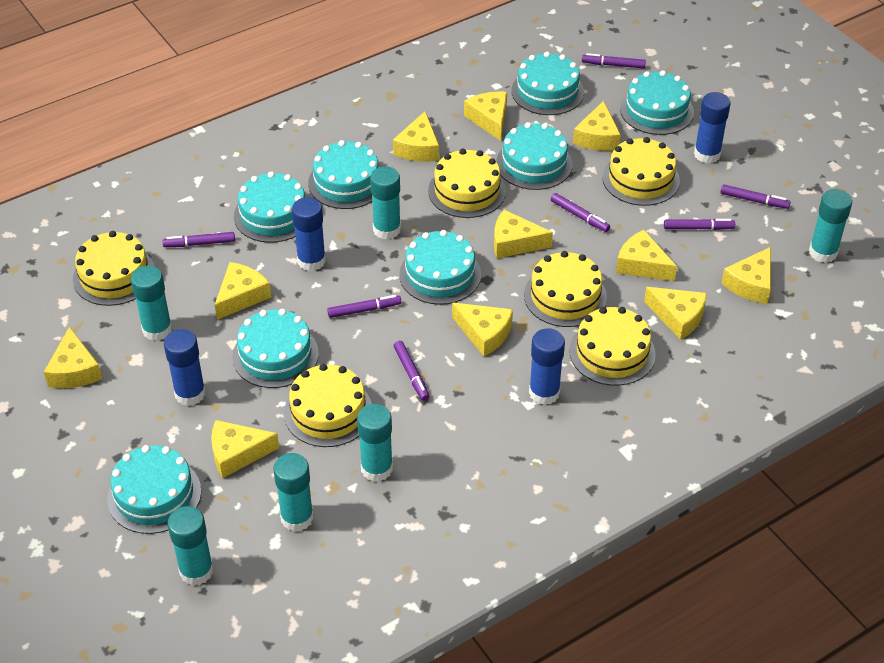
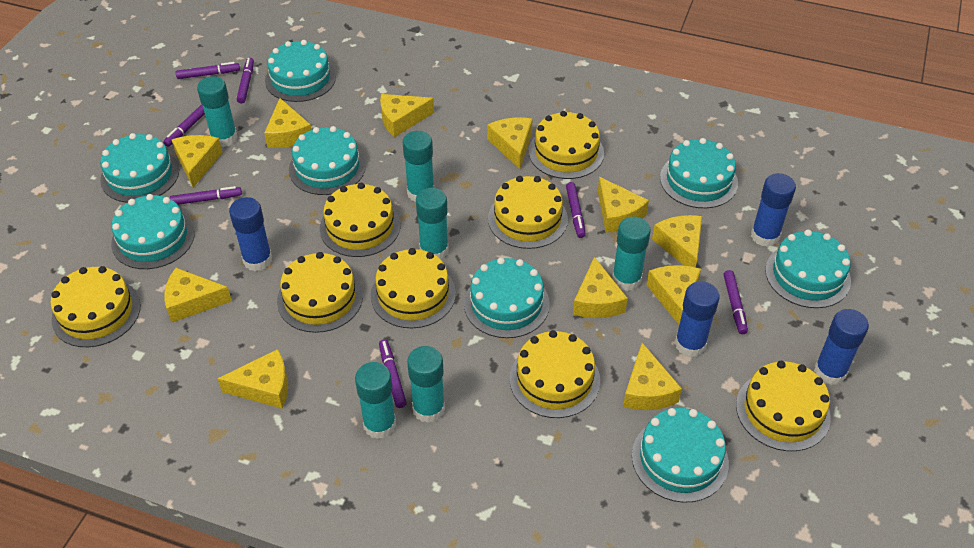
yellow cake: [73,231,155,306] [284,364,372,447] [428,149,506,218] [524,251,607,327] [569,307,656,386] [602,137,680,206] = 6 -> [50,266,141,347] [277,252,363,333] [320,183,400,257] [371,248,456,328] [488,176,568,249] [510,330,600,418] [529,111,604,179] [736,361,831,451] = 8

